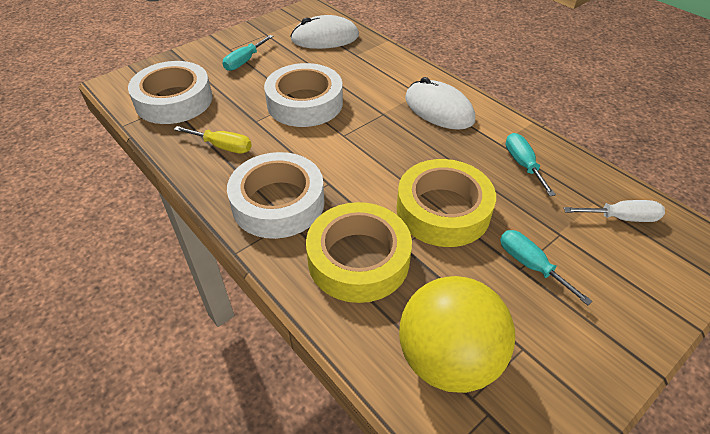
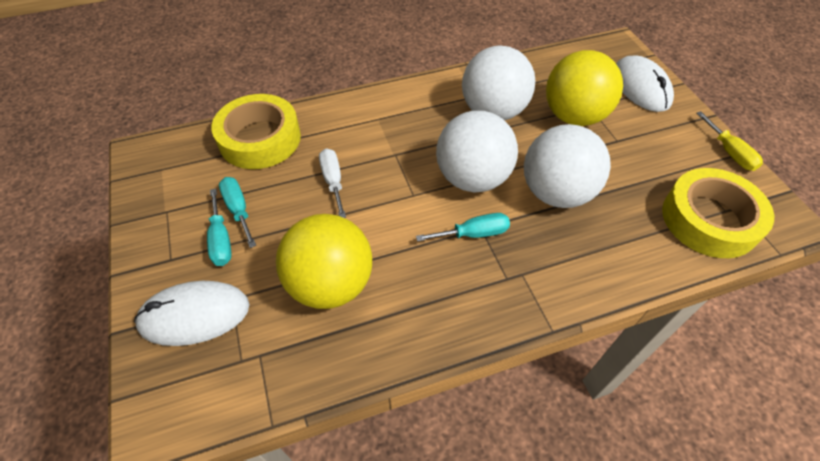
white ball: none = 0 -> [436,111,518,193] [462,46,535,120] [524,124,611,208] = 3
white tape: [128,61,212,124] [227,152,325,239] [264,63,343,127] = 3 -> none = 0
yellow ball: [399,276,515,393] = 1 -> [276,214,372,309] [546,50,623,126] = 2

